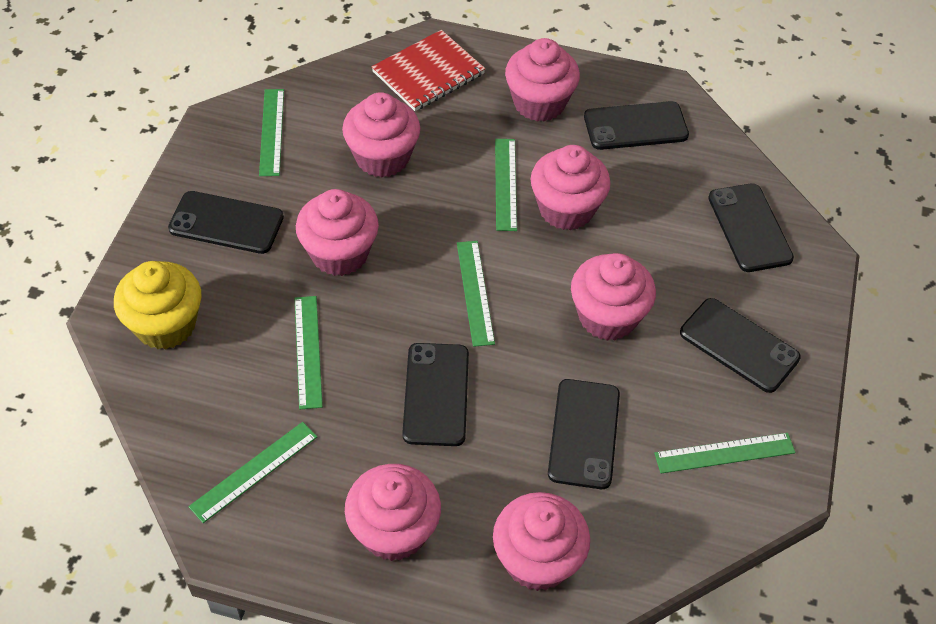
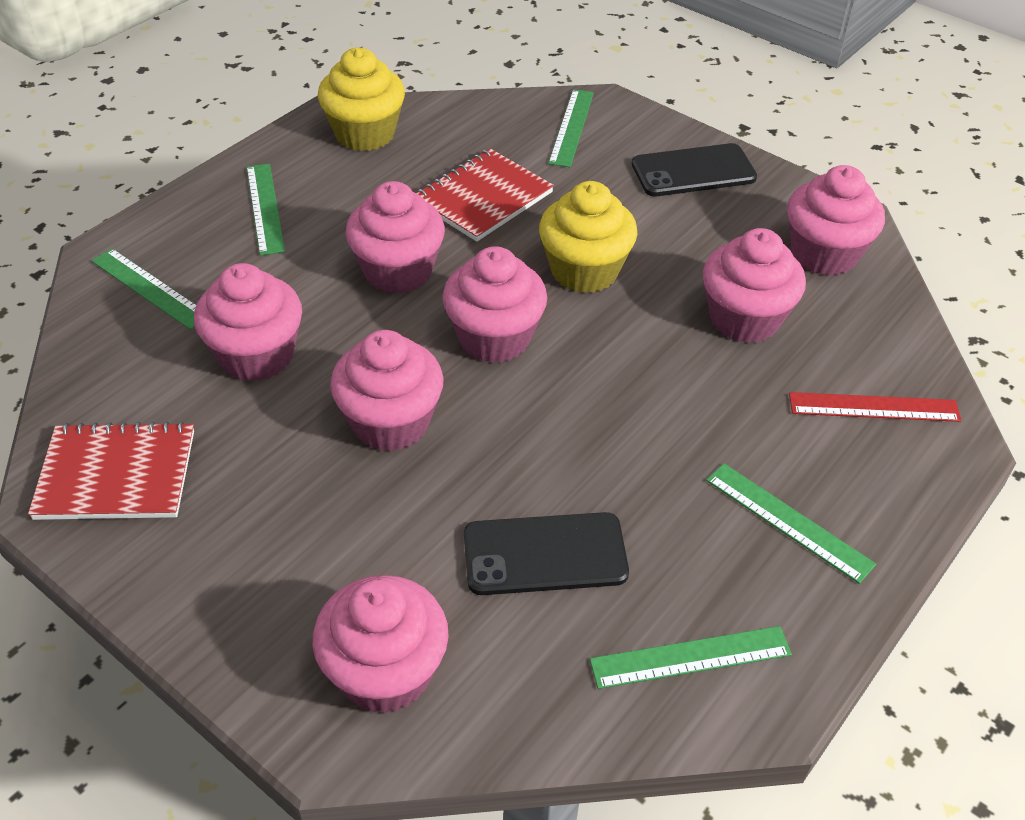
black phone: [168,191,284,254] [402,343,469,446] [548,379,620,489] [584,101,689,150] [680,298,801,393] [708,183,794,272] = 6 -> [464,512,629,595] [632,143,757,196] = 2
green ruler: [189,422,317,523] [259,89,284,176] [295,296,323,409] [457,241,495,347] [495,139,517,231] [654,433,796,474] = 6 -> [91,248,196,330] [247,164,285,256] [548,89,594,167] [590,626,792,689] [706,463,876,584] = 5
red notebook: [371,30,485,111] = 1 -> [28,421,194,520] [416,149,554,242] = 2
red ruler: none = 0 -> [789,392,962,422] = 1
yellow cupcake: [114,261,202,350] = 1 -> [318,48,405,151] [539,181,638,293] = 2

